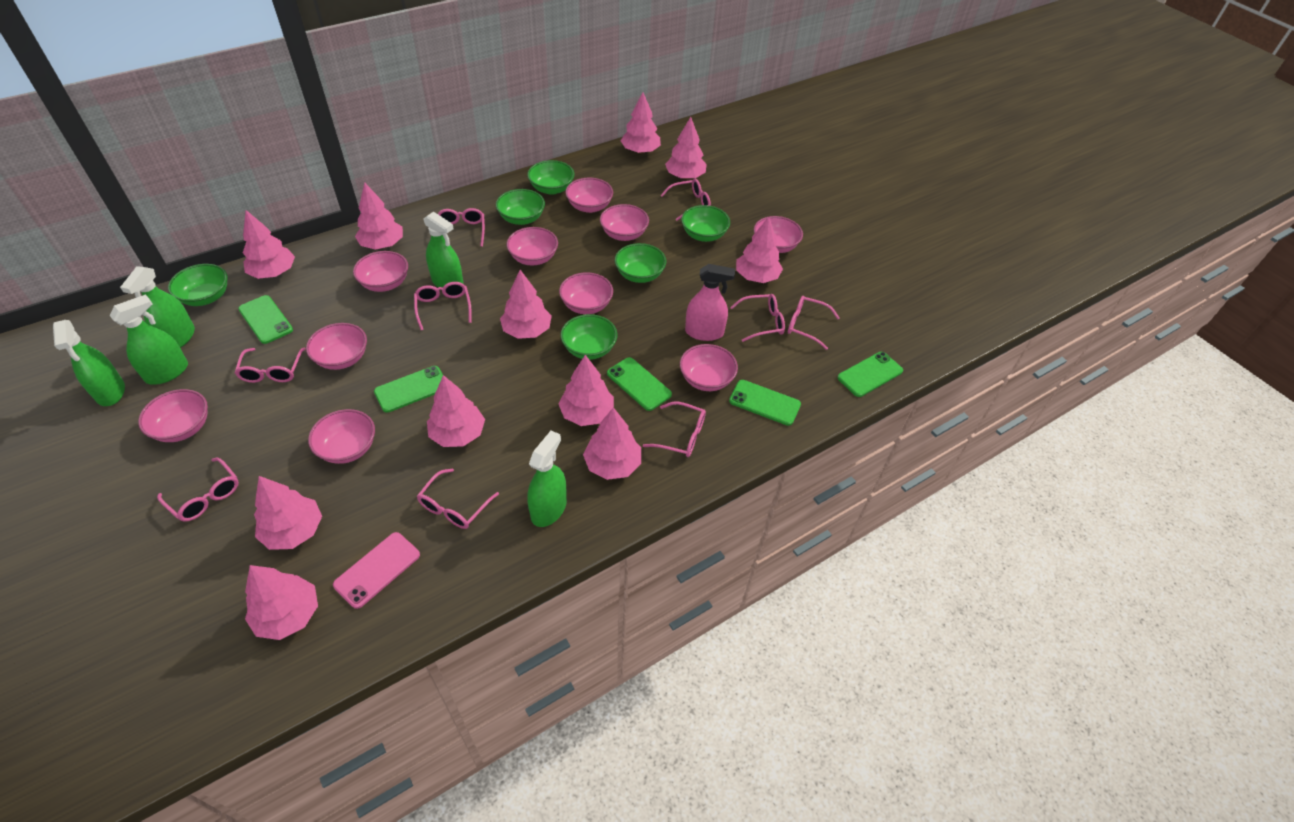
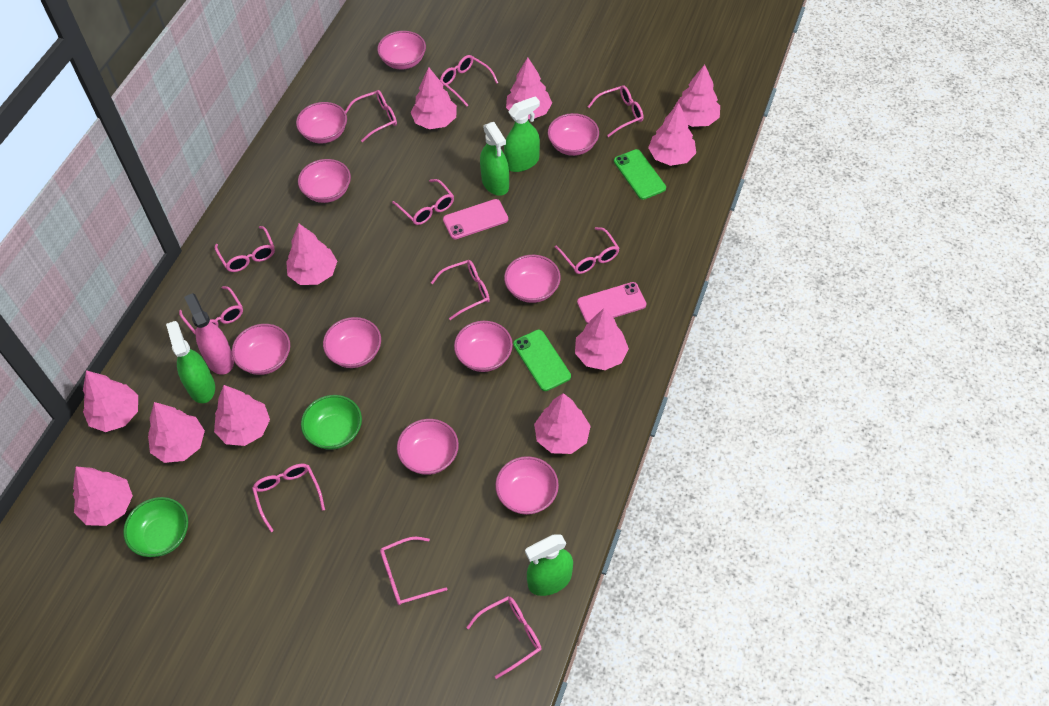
green bowl: [168,264,228,306] [496,189,545,225] [527,160,574,195] [561,314,618,360] [615,243,666,283] [681,205,730,242] = 6 -> [123,497,188,557] [301,395,362,450] = 2
green phone: [238,295,293,344] [374,366,443,413] [607,357,672,411] [729,380,801,426] [837,352,903,397] = 5 -> [513,330,571,391] [614,149,666,200] = 2
green spray bottle: [53,320,125,406] [110,294,188,385] [120,266,195,348] [423,211,464,288] [527,431,567,527] = 5 -> [166,321,215,403] [480,122,509,196] [504,96,540,172] [525,534,573,596] = 4
pink glasses: [157,458,239,522] [235,347,306,383] [414,282,472,330] [417,468,499,529] [438,208,485,247] [643,401,706,457] [660,179,711,221] [730,294,785,342] [788,296,840,350] = 9 -> [179,286,243,335] [215,226,275,272] [252,464,325,532] [345,90,397,142] [380,537,447,605] [392,179,454,225] [431,260,490,320] [440,55,498,106] [466,596,542,679] [555,227,620,274] [588,85,644,137] = 11
pink phone: [333,532,420,609] = 1 -> [443,199,508,239] [577,282,646,324] = 2

